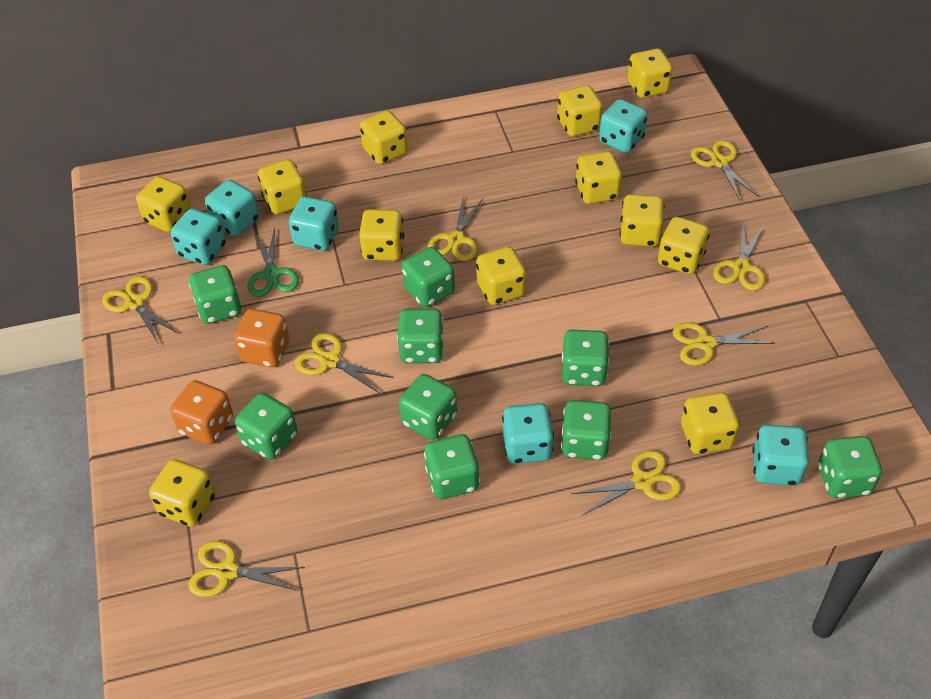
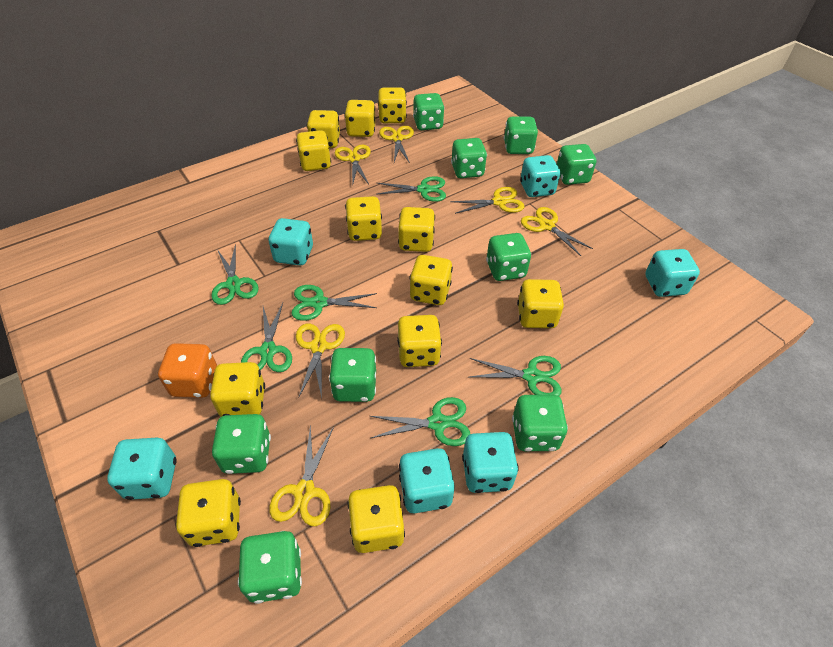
green scissors: [247,228,299,297] = 1 -> [211,244,259,305] [241,303,292,372] [292,285,377,321] [370,397,470,446] [377,176,446,202] [469,356,562,396] = 6
orange dice: [170,380,233,445] [234,309,289,367] = 2 -> [158,343,217,398] = 1
yellow scissors: [102,276,179,343] [188,541,305,597] [295,333,393,394] [428,199,483,261] [571,451,681,515] [673,323,775,366] [691,140,759,201] [713,221,765,291] = 8 -> [269,424,334,526] [296,323,345,398] [335,145,371,185] [379,126,414,163] [450,187,525,214] [521,207,593,256] = 6

